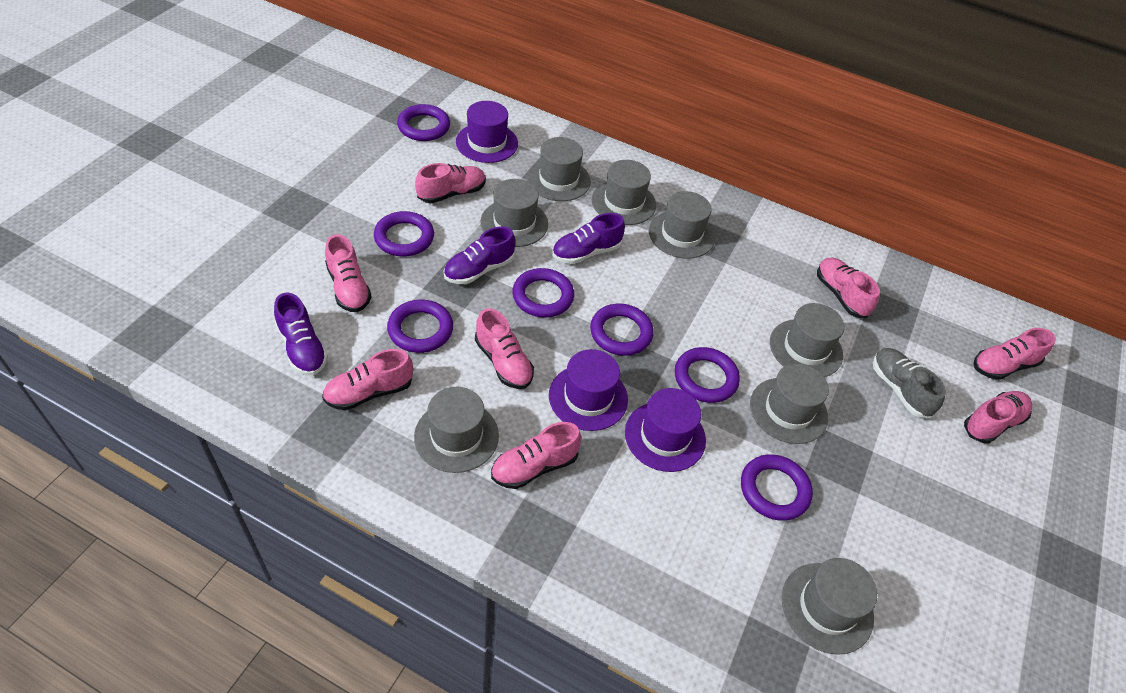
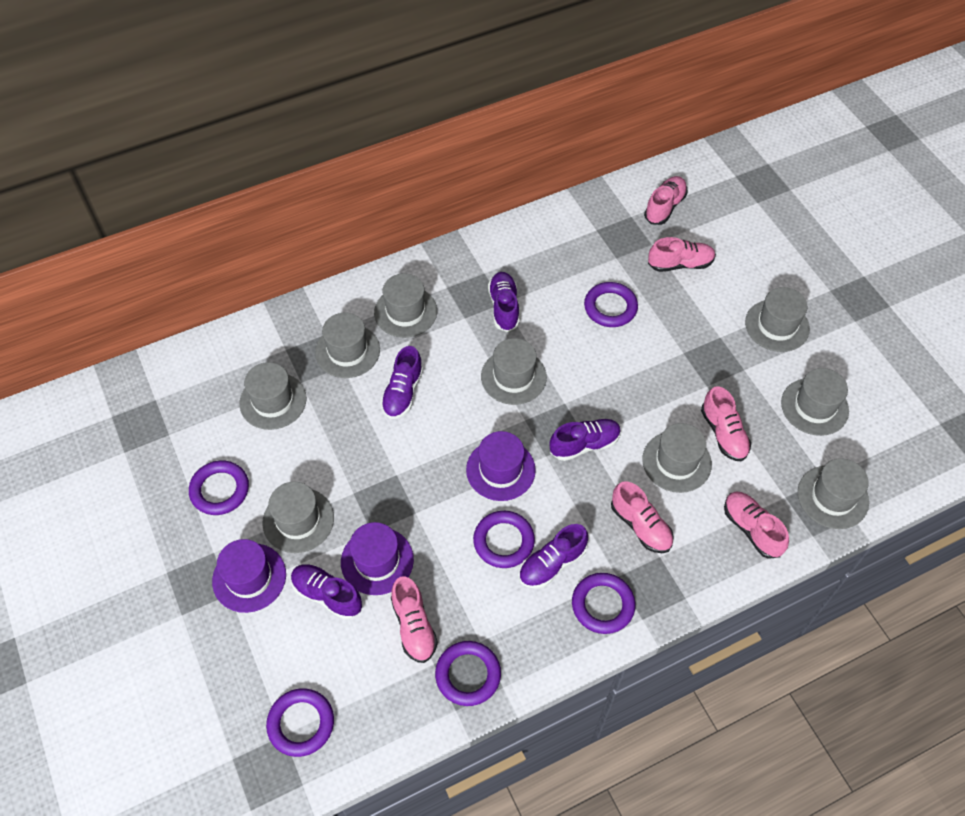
grey hat: [414,387,499,473] [481,179,548,247] [527,137,591,201] [592,160,656,225] [649,191,715,259] [750,364,829,444] [770,303,844,377] [782,558,877,655] = 8 -> [239,362,306,430] [262,482,334,553] [315,313,380,378] [374,273,437,338] [481,338,547,405] [642,423,712,493] [745,287,810,352] [781,368,849,436] [798,458,869,529] = 9
grey shoe: [873,348,946,418] = 1 -> none = 0
pink shoe: [322,349,413,410] [325,234,372,312] [415,163,486,203] [475,308,534,389] [491,422,581,489] [817,257,880,318] [964,391,1033,444] [973,328,1056,380] = 8 -> [391,576,438,663] [611,481,674,553] [644,176,687,225] [648,237,716,272] [701,386,751,461] [724,492,789,559] = 6
purple ring: [374,211,434,257] [387,300,453,353] [397,104,450,141] [512,268,574,318] [590,304,654,356] [675,347,740,403] [741,454,813,521] = 7 -> [189,460,249,515] [266,688,334,757] [435,641,501,706] [473,511,535,568] [572,573,635,634] [584,282,638,327] = 6
purple shoe: [274,292,328,376] [444,226,515,284] [552,213,625,264] = 3 -> [291,564,362,620] [381,346,423,419] [488,272,520,332] [519,524,588,589] [550,419,621,461] = 5

